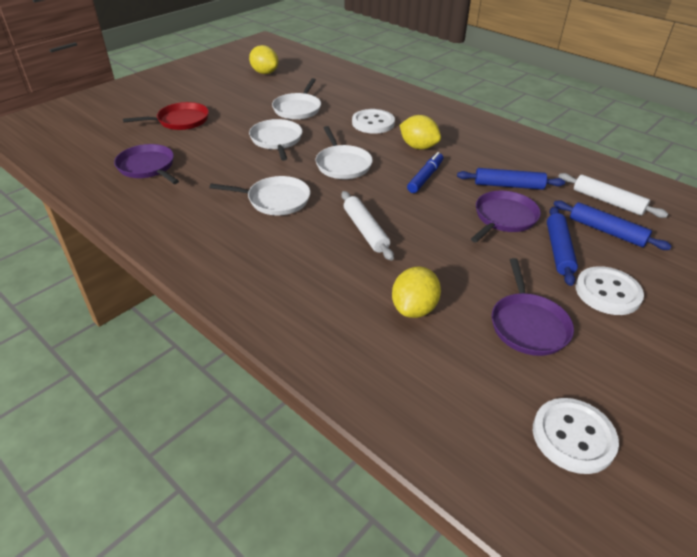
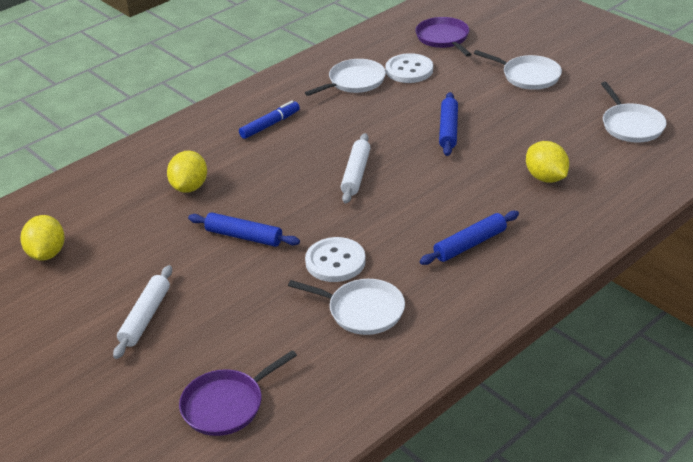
purple pan: [114,144,179,184] [471,190,541,242] [492,258,574,356] = 3 -> [179,350,297,436] [416,17,471,57] = 2
red pan: [123,102,209,130] = 1 -> none = 0
white button: [352,109,395,134] [533,398,619,474] [575,266,644,315] = 3 -> [305,237,366,282] [386,53,433,83] = 2

